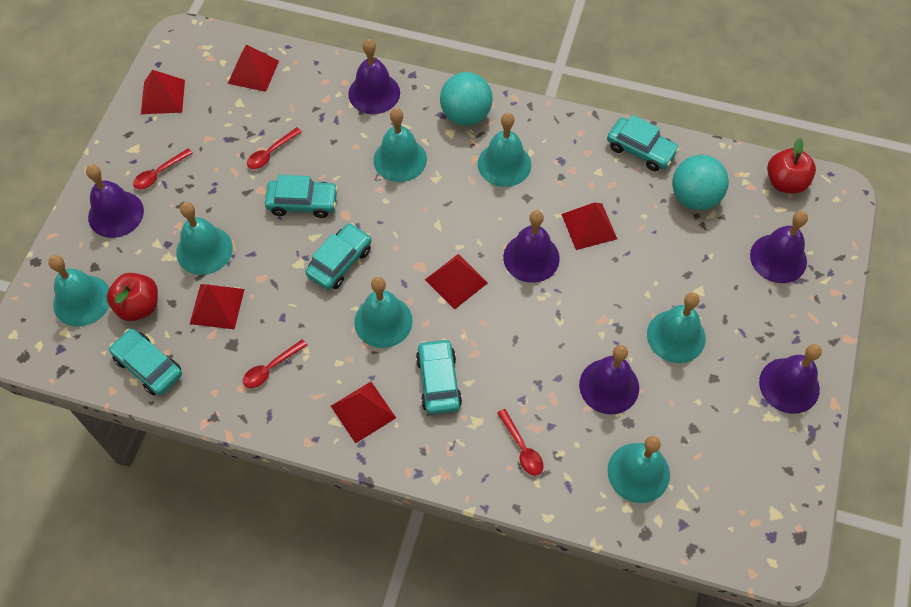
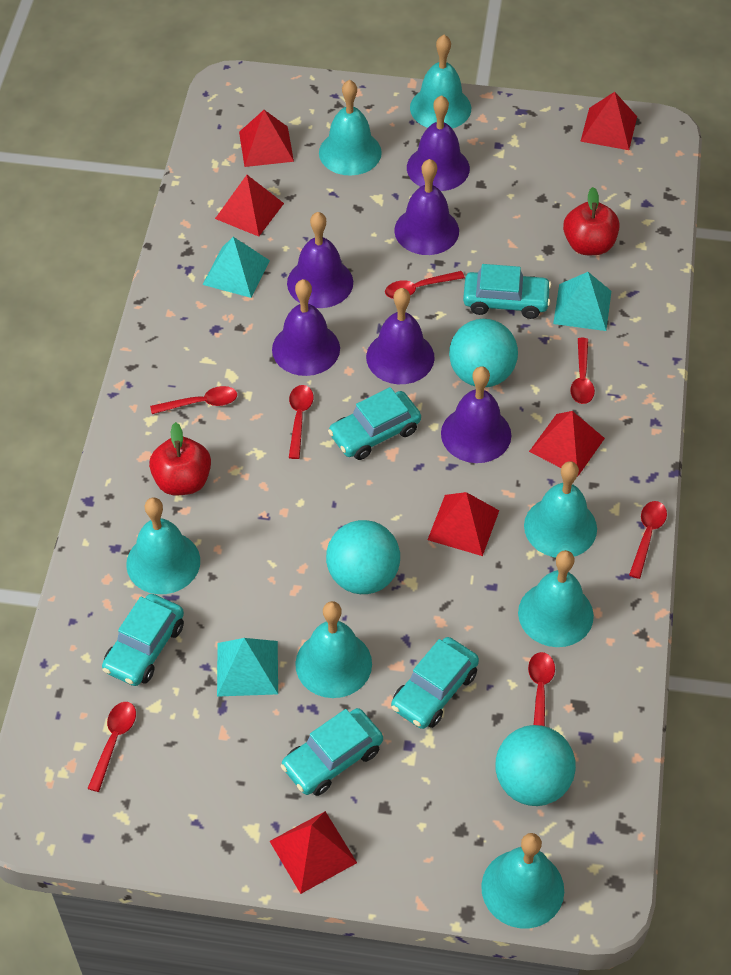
red spoon: [133,148,193,189] [243,339,308,388] [247,127,302,169] [497,409,544,476] = 4 -> [87,702,136,792] [150,386,237,414] [289,385,313,459] [385,271,465,299] [528,652,555,726] [570,338,595,404] [629,501,667,579] = 7
turquoise ball: [440,72,493,126] [672,155,729,210] = 2 -> [326,520,400,594] [449,319,518,387] [496,725,576,806] = 3
turquoise pyramid: none = 0 -> [203,237,270,298] [217,638,278,697] [553,272,611,331] = 3

